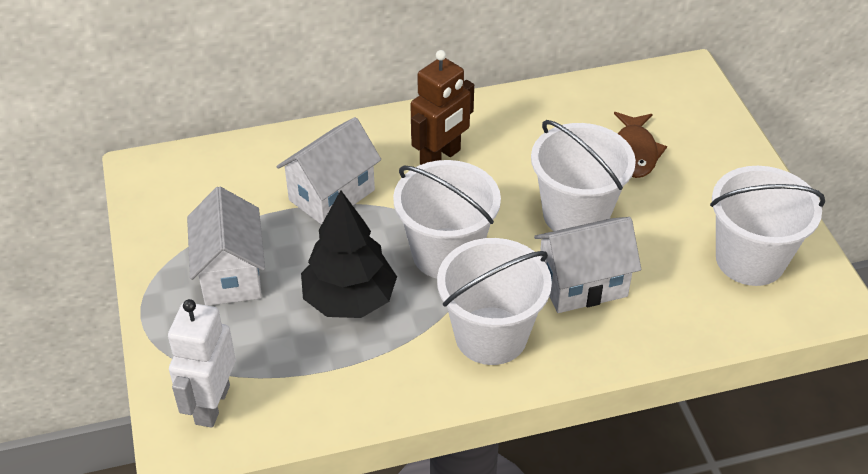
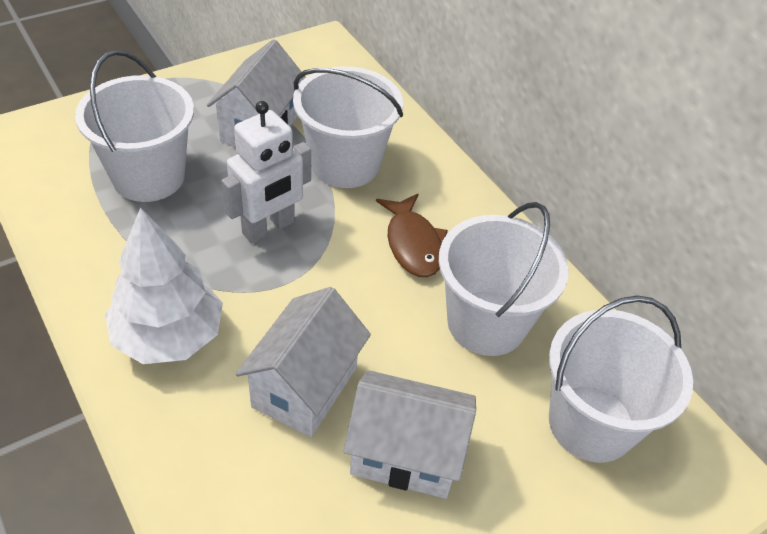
black tree: [301,190,397,318] = 1 -> none = 0
brown robot: [411,50,474,165] = 1 -> none = 0
white tree: none = 0 -> [105,207,223,364] = 1

